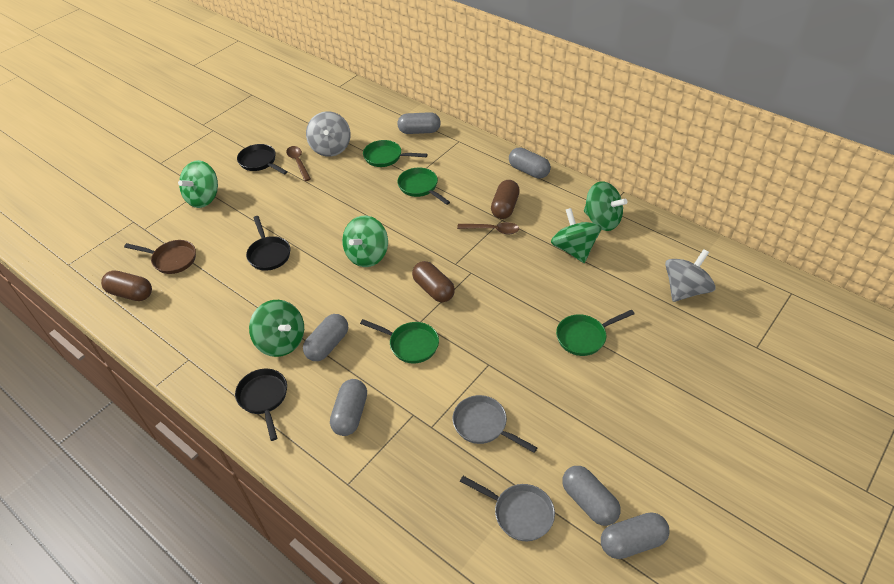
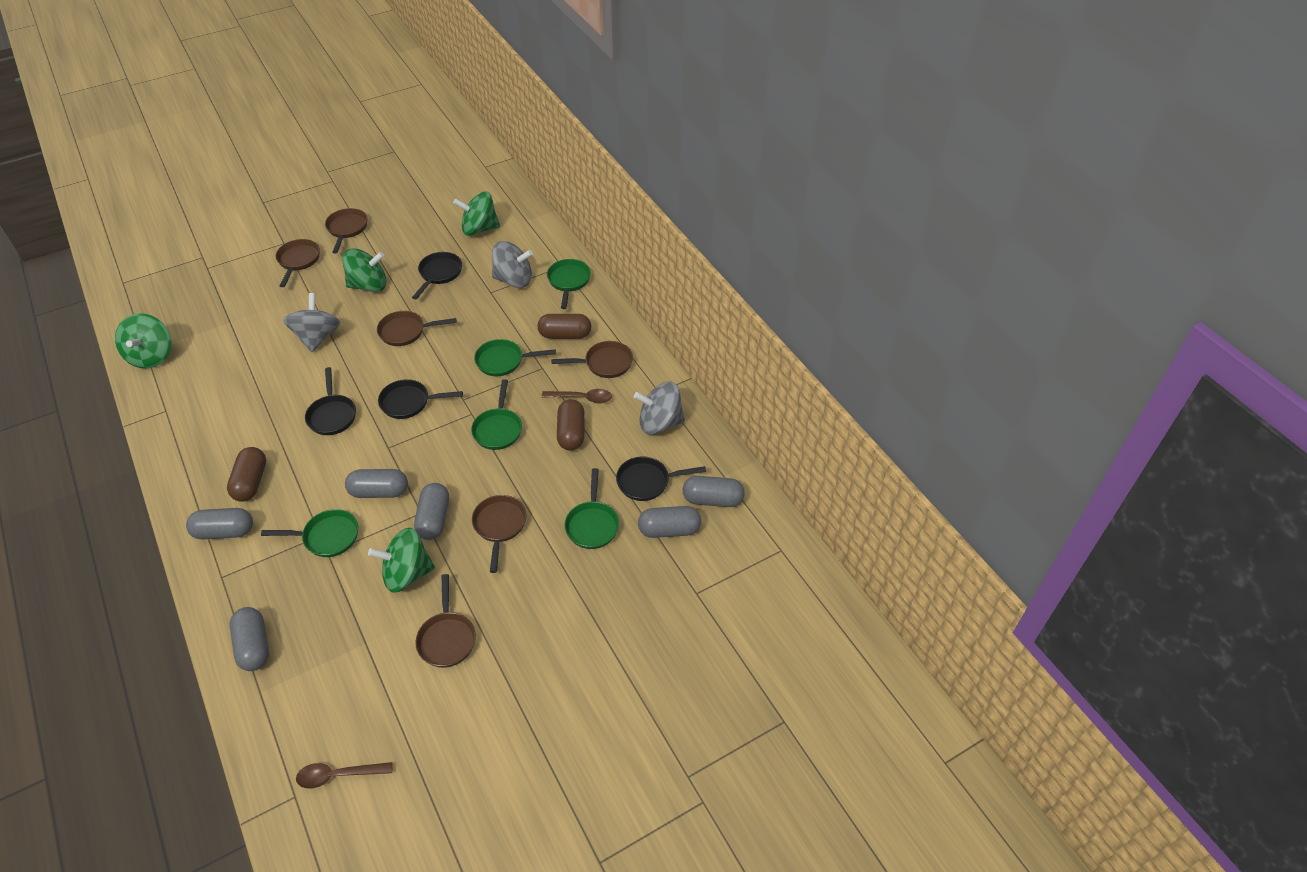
black pan: [235,369,287,441] [237,144,287,174] [246,216,290,271] = 3 -> [305,367,356,435] [378,379,463,419] [412,252,462,300] [616,456,706,501] = 4
brown pan: [124,240,196,274] = 1 -> [276,239,320,287] [325,208,368,253] [377,311,457,346] [415,574,476,668] [472,495,526,573] [551,341,633,378] = 6
green pan: [360,319,439,364] [363,140,428,167] [397,167,450,205] [556,310,635,356] = 4 -> [261,509,358,557] [471,379,522,450] [474,339,556,376] [547,259,591,309] [565,468,619,549] = 5
green spinning top: [178,160,218,208] [249,300,304,357] [342,216,388,267] [551,208,602,263] [584,181,627,231] = 5 -> [115,313,171,369] [342,248,386,292] [368,528,435,593] [453,191,500,236] = 4
grey pan: [453,395,538,453] [460,476,555,541] = 2 -> none = 0
grey spinning top: [306,111,351,157] [665,249,716,302] = 2 -> [283,293,340,352] [492,241,533,288] [634,382,685,435] = 3

